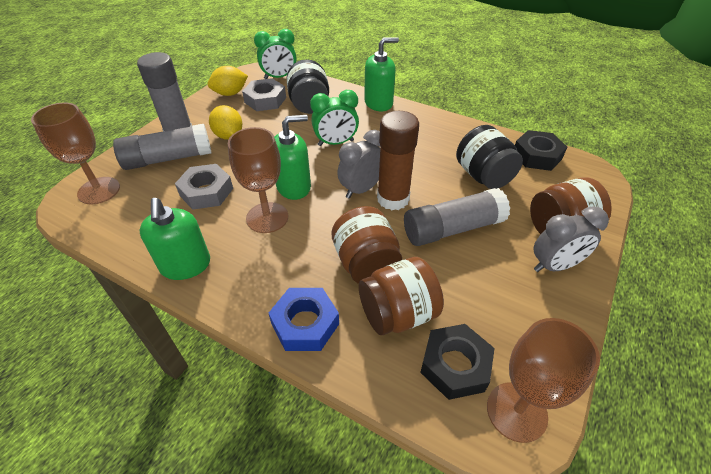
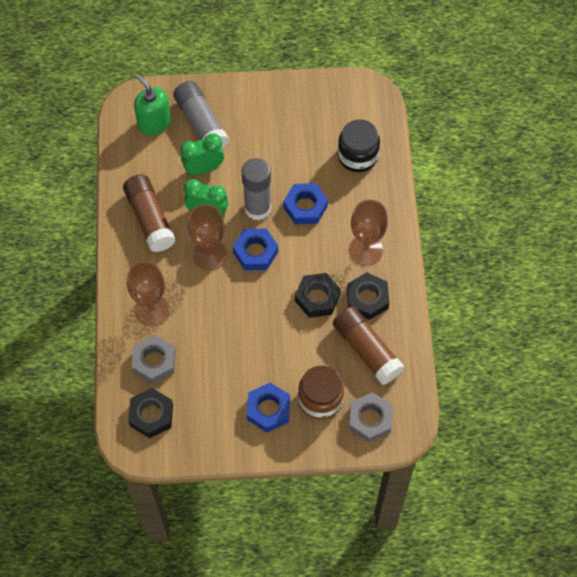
black jar: [287,59,329,114] [456,125,523,189] = 2 -> [338,119,380,172] = 1
black nut: [420,324,495,400] [515,130,567,171] = 2 -> [128,388,173,438] [295,273,341,318] [347,272,389,320] = 3
blue nut: [269,288,339,351] = 1 -> [233,228,278,270] [247,382,290,432] [283,183,328,224] = 3
brown glue stick: [377,111,419,210] = 1 -> [123,174,176,252] [333,306,404,385] = 2
brown jar: [331,206,402,284] [359,257,444,335] [530,177,612,234] = 3 -> [298,366,344,420] = 1
green soap dispenser: [140,198,210,280] [274,115,311,200] [364,37,399,111] = 3 -> [134,74,171,135] = 1
grey clock: [337,130,380,199] [534,206,609,272] = 2 -> none = 0
grey glue stick: [113,124,211,170] [137,52,192,131] [404,188,510,246] = 3 -> [173,81,229,149] [241,158,271,221] = 2
yellow lemon: [208,66,248,96] [209,105,242,140] = 2 -> none = 0

